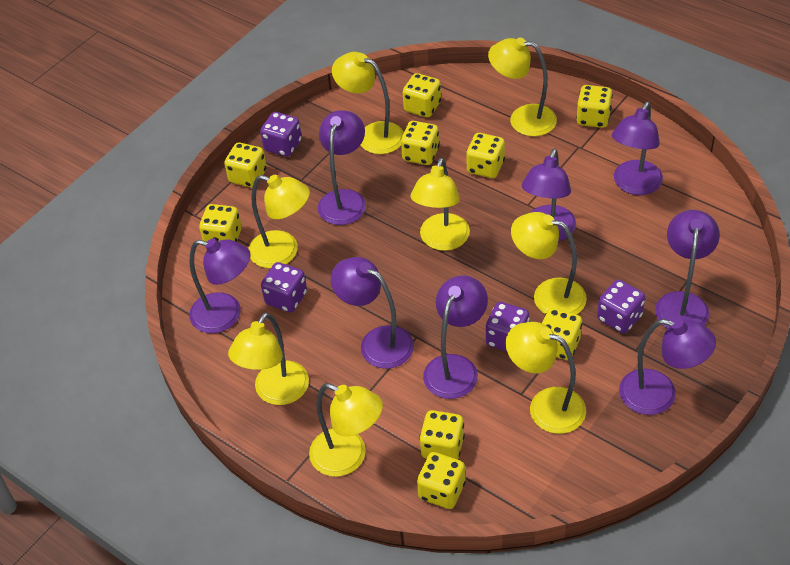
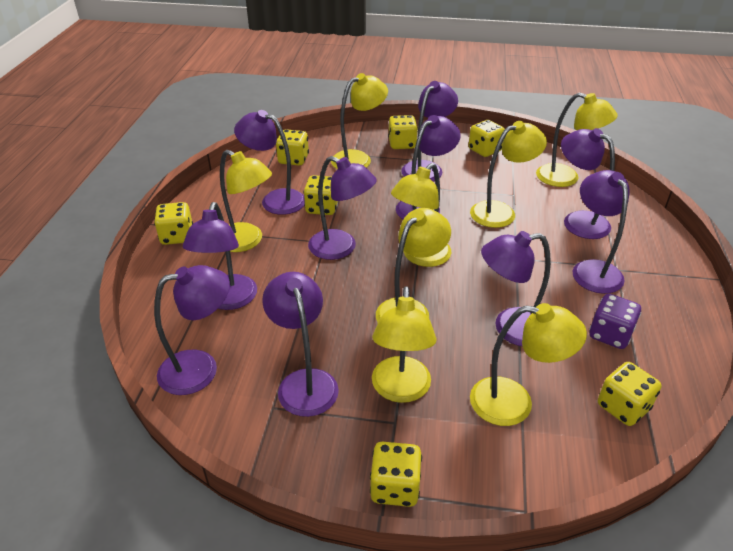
purple dice: [260,112,302,157] [261,262,307,312] [485,302,530,352] [597,280,645,333] = 4 -> [589,294,641,349] = 1
purple lamp: [189,238,251,334] [318,110,366,225] [331,257,414,369] [423,276,488,399] [522,148,576,241] [612,102,663,195] [619,319,716,415] [655,210,720,328] = 8 -> [154,265,230,395] [183,202,257,310] [234,110,305,215] [262,272,339,417] [308,156,377,260] [396,115,461,219] [401,81,458,182] [481,231,551,346] [561,128,615,239] [573,170,630,294] = 10
yellow dice: [199,204,242,242] [224,143,267,188] [401,121,439,165] [403,73,441,117] [417,452,466,509] [419,410,465,460] [466,133,505,178] [542,308,582,360] [576,85,613,128] = 9 -> [154,202,193,245] [276,129,309,166] [304,175,338,215] [370,442,422,507] [388,115,418,149] [469,120,505,157] [598,362,661,426] = 7

